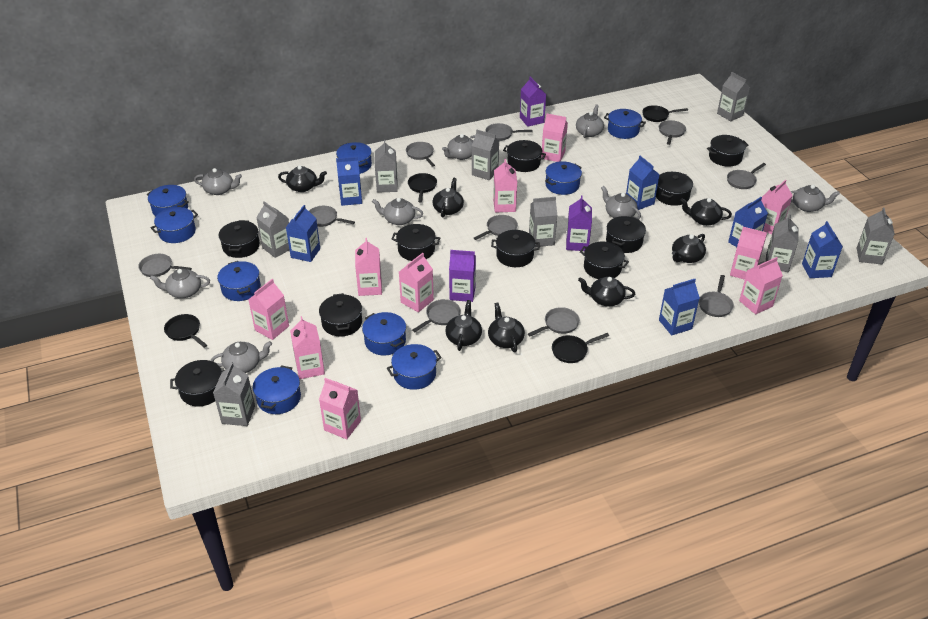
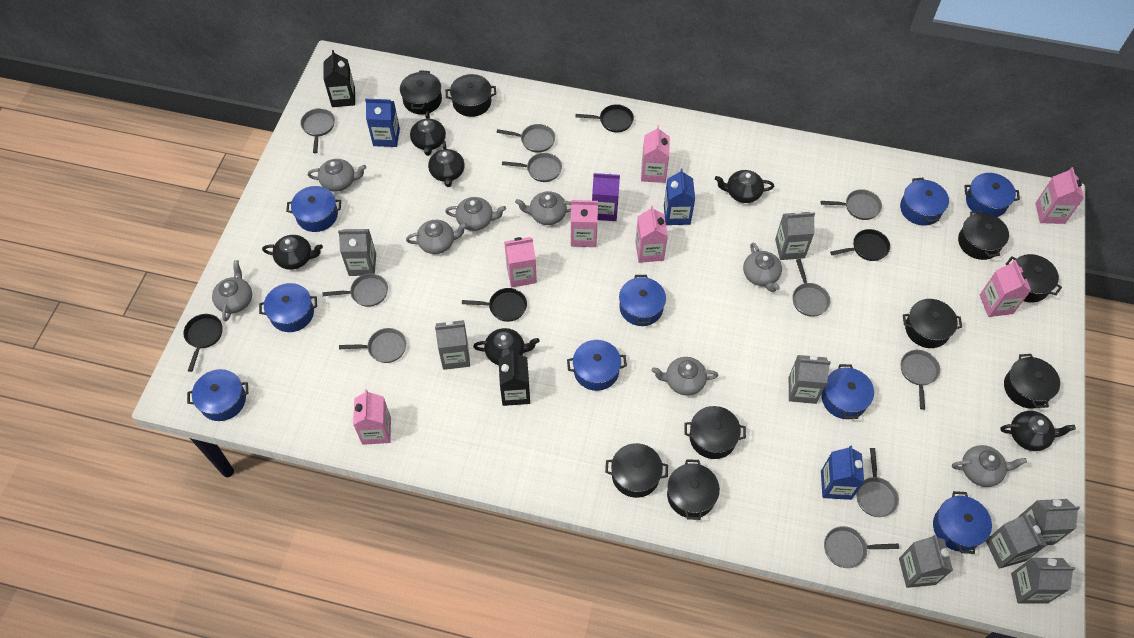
black carton: none = 0 -> [324,50,355,107] [499,350,530,406] = 2
black pot: [170,360,225,407] [219,220,260,258] [319,293,362,337] [392,224,440,261] [491,230,540,267] [503,140,546,172] [580,242,629,279] [606,216,646,253] [656,172,693,206] [707,135,749,167] = 10 -> [400,70,442,114] [446,74,496,117] [605,443,668,498] [667,459,720,520] [684,406,746,459] [903,299,962,348] [958,210,1009,260] [1004,354,1060,409] [1006,254,1062,303] = 9
black teapot: [278,165,327,192] [432,178,464,217] [445,300,482,351] [488,303,525,352] [578,277,635,307] [672,234,706,263] [680,198,732,226] = 7 -> [262,235,323,270] [410,111,446,156] [428,141,465,187] [473,328,539,365] [715,170,774,203] [1000,411,1076,451] = 6
blue carton: [286,205,320,262] [336,157,362,206] [626,156,660,210] [659,279,700,335] [728,197,768,247] [802,221,843,278] = 6 -> [365,99,400,147] [664,169,695,225] [821,445,864,500] = 3
pink carton: [248,279,289,340] [290,316,325,379] [319,378,361,439] [355,238,382,296] [399,253,434,312] [493,159,517,212] [541,114,568,162] [730,227,767,280] [739,257,783,314] [761,180,793,235] = 10 -> [353,389,391,445] [504,237,537,287] [571,200,598,247] [635,206,668,263] [641,126,670,183] [980,260,1031,317] [1035,167,1084,224] = 7
purple carton: [449,250,476,302] [520,77,546,127] [566,195,592,251] = 3 -> [592,172,620,221] = 1

